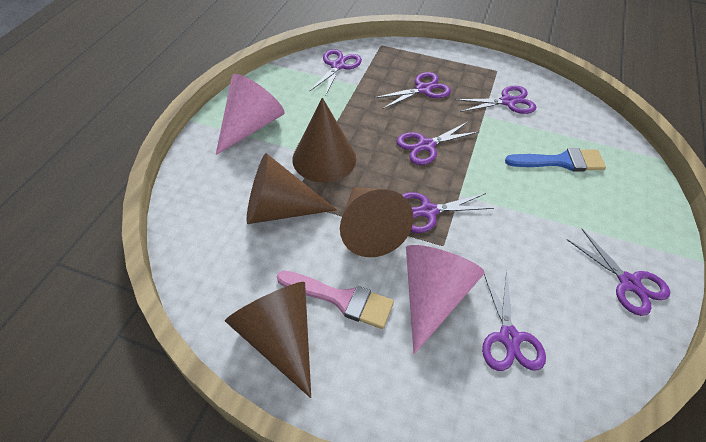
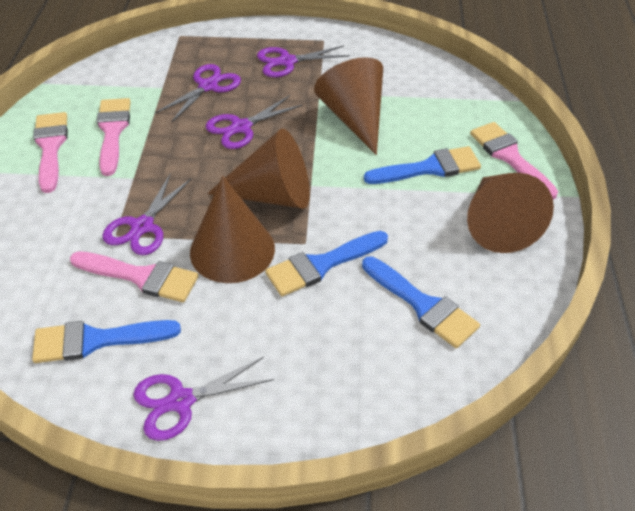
blue brush: [505,148,606,171] = 1 -> [32,320,181,363] [265,231,388,296] [362,256,480,348] [364,146,481,184] = 4
pink brush: [277,270,394,329] = 1 -> [33,112,68,193] [70,251,199,302] [97,98,131,176] [470,122,558,199] = 4
pink cone: [216,74,285,155] [406,245,485,354] = 2 -> none = 0
purple scissors: [309,49,362,97] [374,72,451,109] [396,122,479,165] [402,192,494,233] [455,86,536,114] [482,271,546,371] [566,229,670,316] = 7 -> [102,173,191,255] [133,357,274,441] [155,64,241,123] [206,95,303,149] [257,45,350,77] = 5

